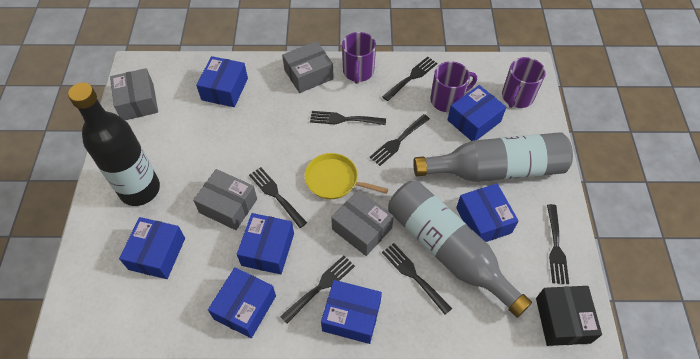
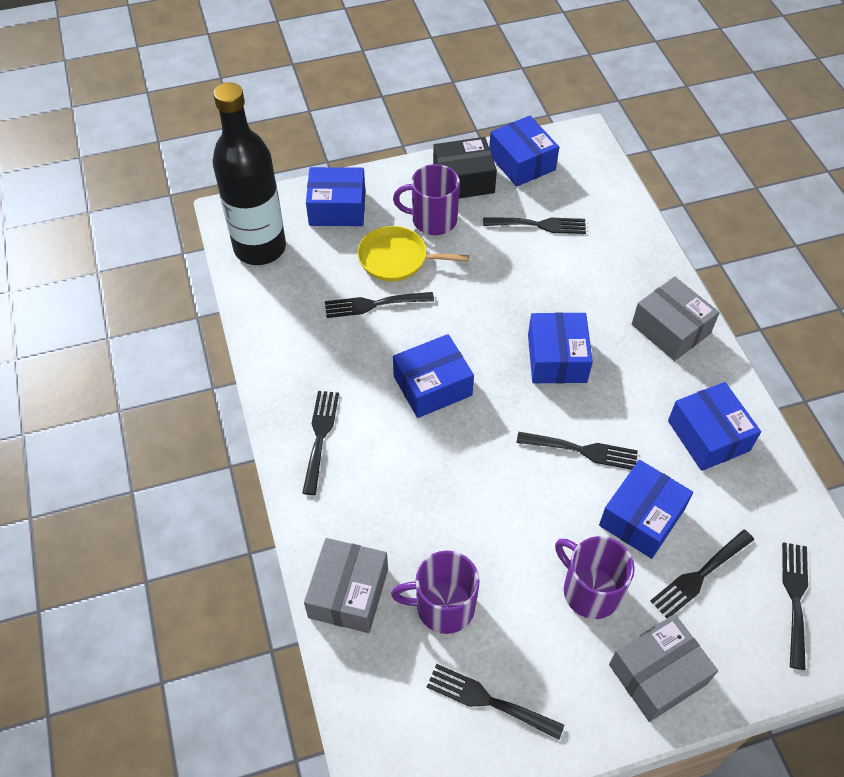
blue box: [119,217,185,279] [196,56,248,107] [208,267,276,338] [237,213,294,275] [321,280,382,344] [447,85,506,141] [456,183,519,242] = 7 -> [306,167,365,226] [393,334,474,418] [489,116,559,187] [528,312,593,383] [599,460,693,559] [668,382,761,471] = 6
grey bottle: [388,180,532,318] [413,132,573,182] = 2 -> none = 0
grey box: [110,68,158,120] [193,169,257,230] [282,41,334,93] [331,190,394,256] = 4 -> [304,538,388,633] [609,614,718,722] [632,277,720,361] = 3

